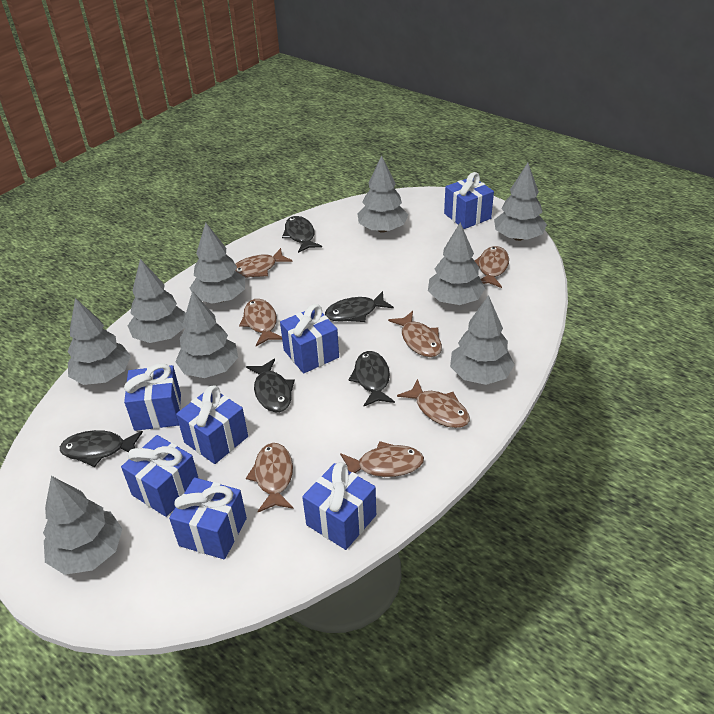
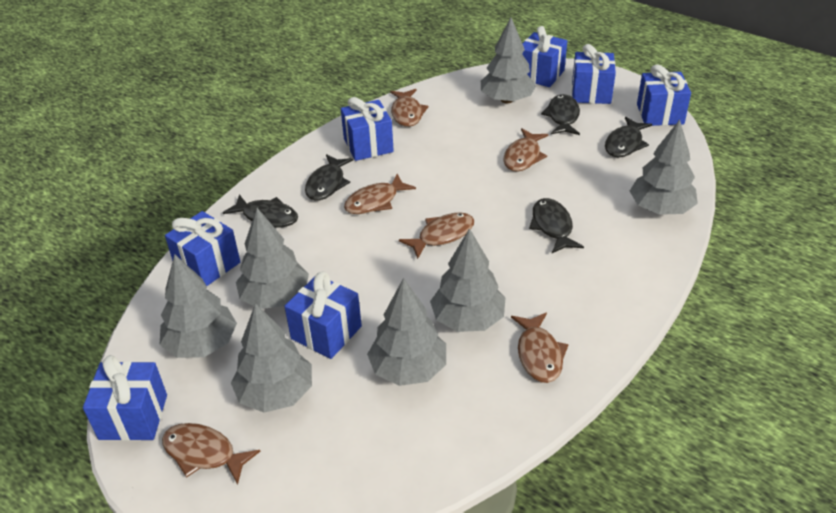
brown fish: [235,248,293,278] [239,299,282,346] [246,443,293,512] [340,441,424,477] [388,311,442,357] [397,379,470,428] [475,246,509,288] = 7 -> [162,423,261,485] [344,174,416,214] [390,89,428,127] [399,212,474,259] [504,128,549,172] [511,312,569,383] = 6
grey tree: [43,476,122,575] [67,298,131,385] [128,259,186,343] [175,291,238,378] [190,222,245,304] [357,155,408,233] [428,222,486,305] [450,295,515,385] [494,163,547,241] = 9 -> [159,254,237,358] [231,303,312,413] [236,208,309,309] [367,278,446,386] [430,228,506,332] [481,18,536,103] [630,120,698,215] = 7

